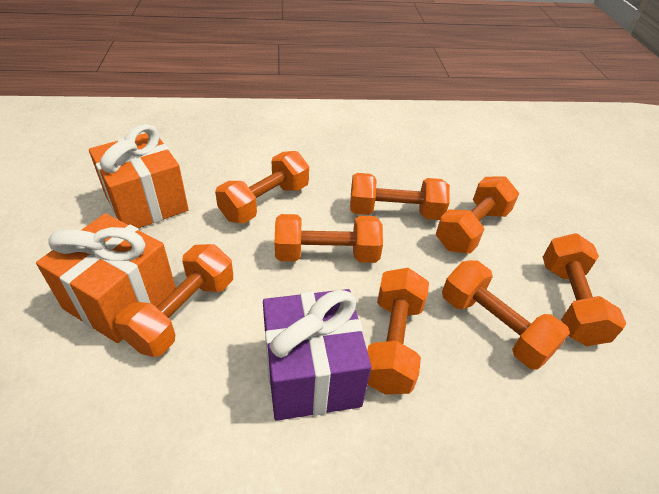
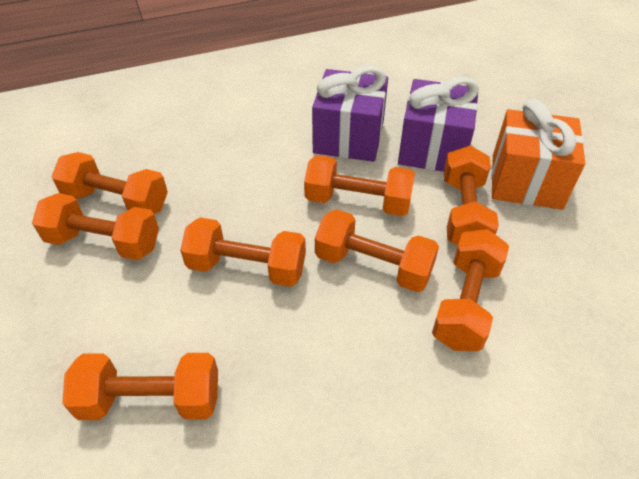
orange gift: [36,213,176,343] [89,124,189,228] = 2 -> [491,99,585,210] = 1
purple gift: [263,289,371,421] = 1 -> [312,65,388,162] [398,77,479,172] = 2

